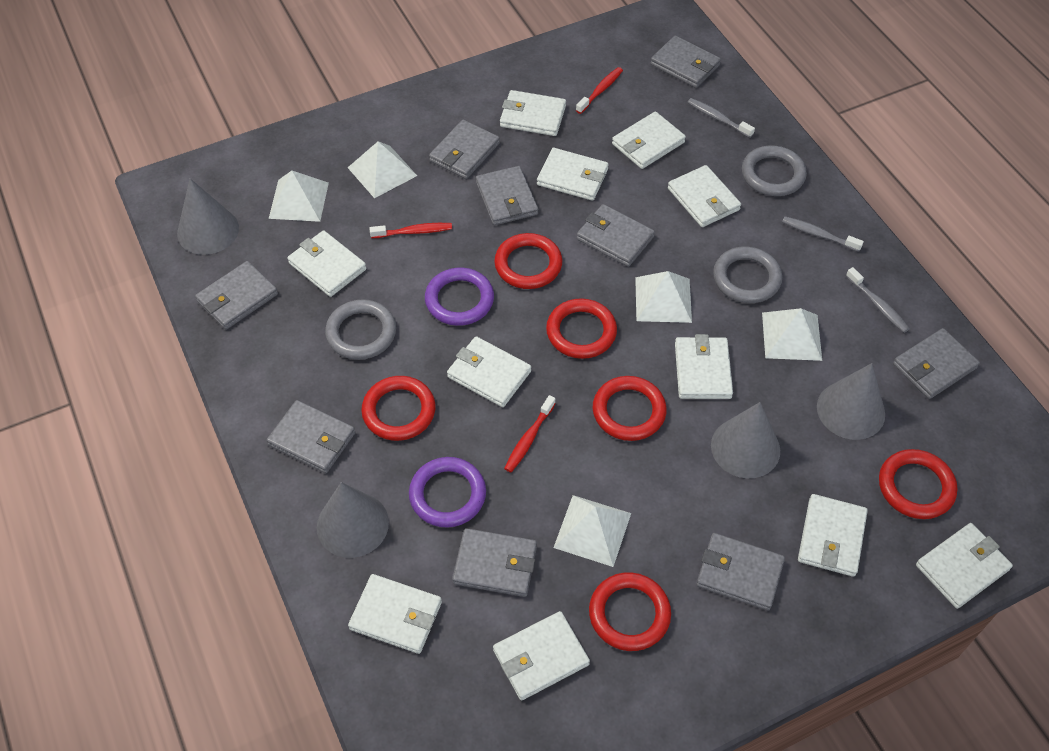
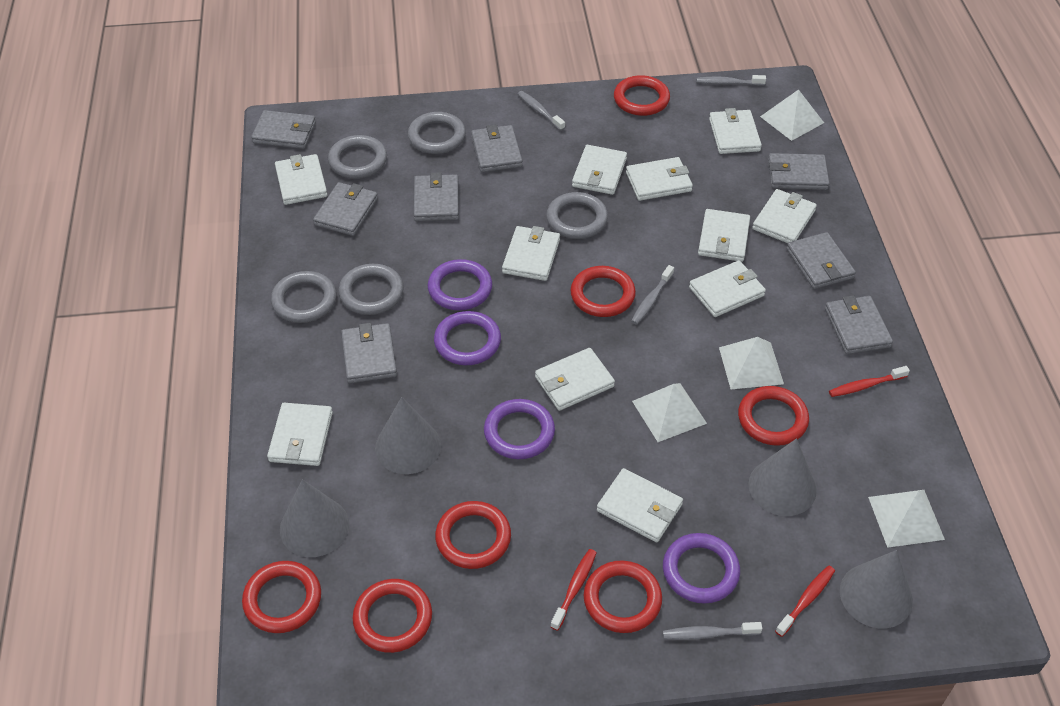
grey ring: [325,299,396,360] [713,247,782,303] [742,145,807,196] = 3 -> [271,271,337,323] [328,135,387,179] [338,264,404,315] [408,112,466,154] [546,192,608,239] = 5
grey toothbrush: [688,98,755,138] [782,216,864,252] [846,267,910,333] = 3 -> [518,91,565,131] [631,265,674,324] [663,622,762,640] [697,75,766,86] = 4
grey wallet: [195,261,278,330] [267,400,355,473] [429,120,500,179] [452,528,537,597] [476,166,538,225] [577,204,655,267] [651,35,721,88] [696,533,785,611] [893,328,980,399] = 9 -> [251,110,316,149] [313,182,378,236] [341,323,397,383] [414,172,459,221] [471,124,523,172] [768,153,829,190] [786,232,856,289] [825,295,893,354] = 8
purple ring: [409,457,486,528] [425,268,494,326] = 2 -> [428,259,492,310] [434,311,501,365] [484,399,555,459] [663,533,740,604] = 4
red ring: [361,376,436,441] [494,233,562,289] [546,298,617,359] [589,572,671,651] [593,376,667,441] [879,449,957,519] = 6 -> [242,561,321,633] [353,579,432,653] [435,501,511,569] [570,266,636,317] [584,560,662,633] [614,75,670,116] [738,386,809,446] = 7
white pyramid: [269,171,329,222] [348,141,417,198] [553,495,631,567] [635,271,692,323] [762,308,822,361] = 5 -> [632,383,707,442] [719,337,784,389] [760,89,824,141] [868,490,945,548] = 4

